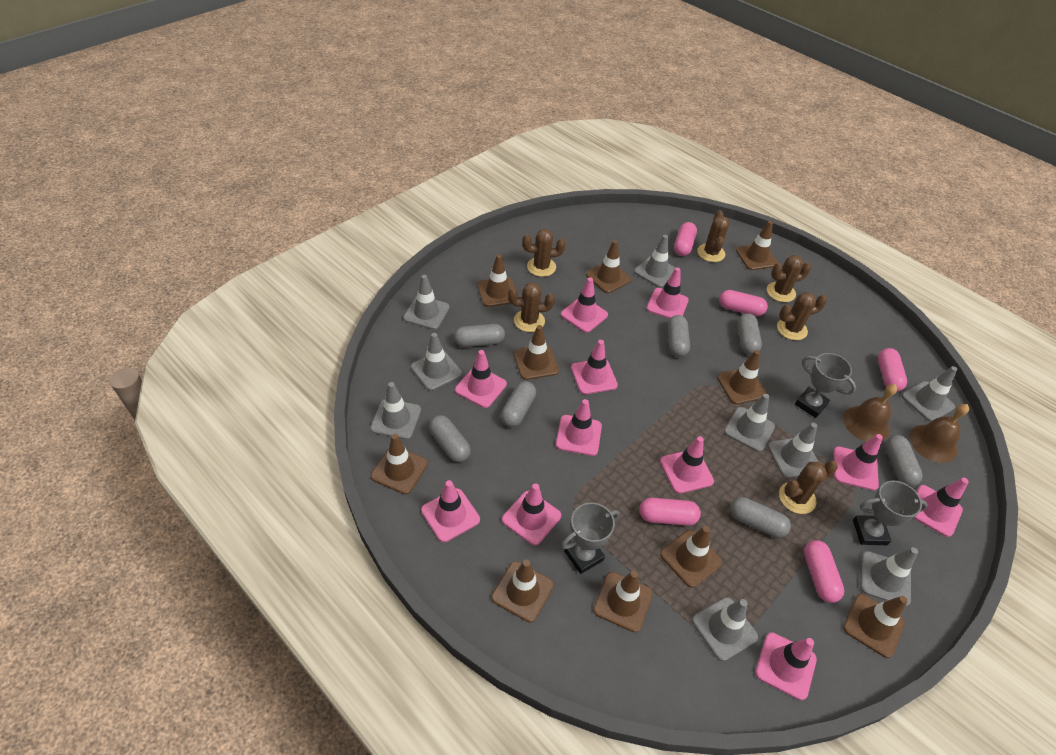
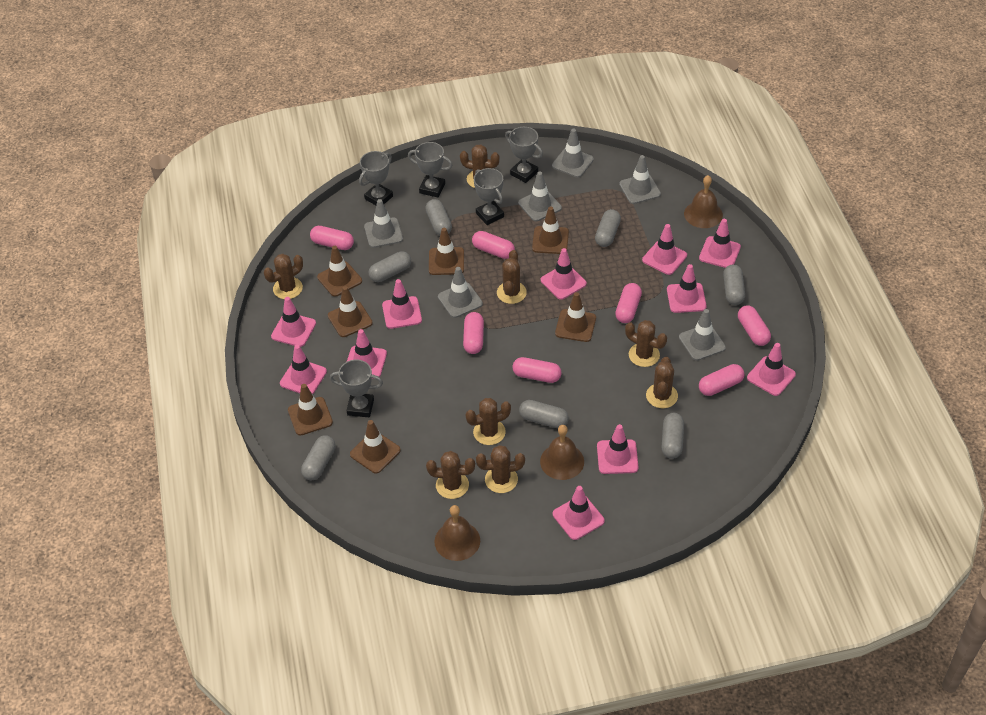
brown bell: [843,384,897,442] [910,404,969,463] = 2 -> [435,505,480,561] [540,425,584,480] [684,175,723,228] = 3
brown cactus: [508,282,555,332] [522,229,566,277] [697,210,730,262] [767,255,811,302] [777,292,827,340] [779,461,838,514] = 6 -> [264,254,303,299] [426,451,475,499] [460,144,500,188] [465,398,511,445] [476,445,525,493] [497,250,527,304] [625,320,667,367] [646,357,678,408] = 8
brown traffic cone: [371,434,428,494] [477,254,515,307] [491,560,554,623] [514,325,559,380] [586,240,631,293] [593,571,653,633] [660,526,722,588] [717,350,767,404] [736,221,778,270] [843,594,907,658] = 10 -> [288,384,333,436] [317,246,362,297] [328,286,373,337] [350,420,401,474] [429,228,464,275] [532,206,569,254] [555,292,596,342] = 7
grey traffic cone: [370,382,421,439] [403,275,450,330] [411,333,462,391] [634,235,676,288] [692,597,758,661] [724,394,775,452] [768,423,819,478] [860,547,918,607] [902,366,957,422] = 9 -> [364,199,403,248] [438,267,483,318] [518,172,562,221] [552,129,594,178] [619,155,661,204] [679,309,726,361] = 6
grey trophy: [561,502,619,574] [795,353,856,418] [853,481,928,545] = 3 -> [330,360,383,417] [359,151,393,205] [408,142,453,197] [474,168,504,225] [505,127,543,183] = 5
pink capsule: [639,498,701,526] [674,222,697,256] [719,290,768,316] [804,540,844,603] [878,348,907,392] = 5 -> [310,226,354,250] [463,312,484,354] [472,231,515,259] [512,357,562,383] [615,283,642,323] [699,364,745,396] [738,306,771,346] = 7

